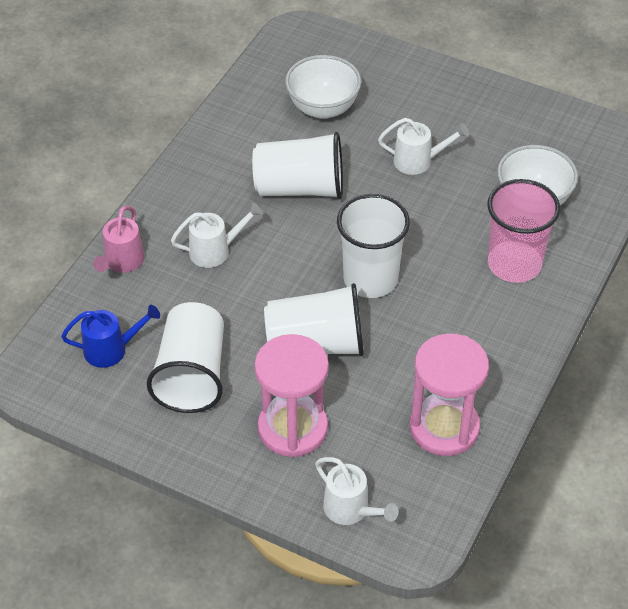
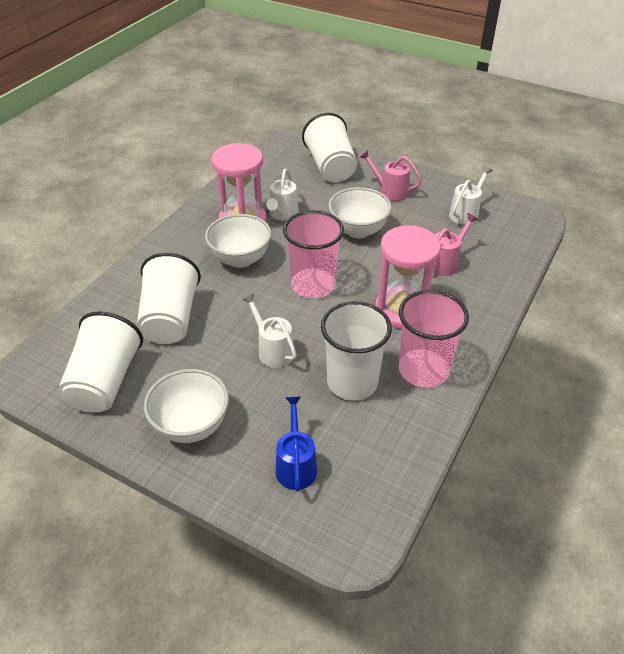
pink cup: [487,179,560,283] = 1 -> [283,210,344,298] [399,290,469,388] = 2
pink watering can: [93,206,144,273] = 1 -> [360,150,422,201] [432,213,478,276] = 2
white bowl: [285,55,361,119] [497,145,578,206] = 2 -> [144,369,229,443] [205,214,271,268] [328,187,392,238] = 3

